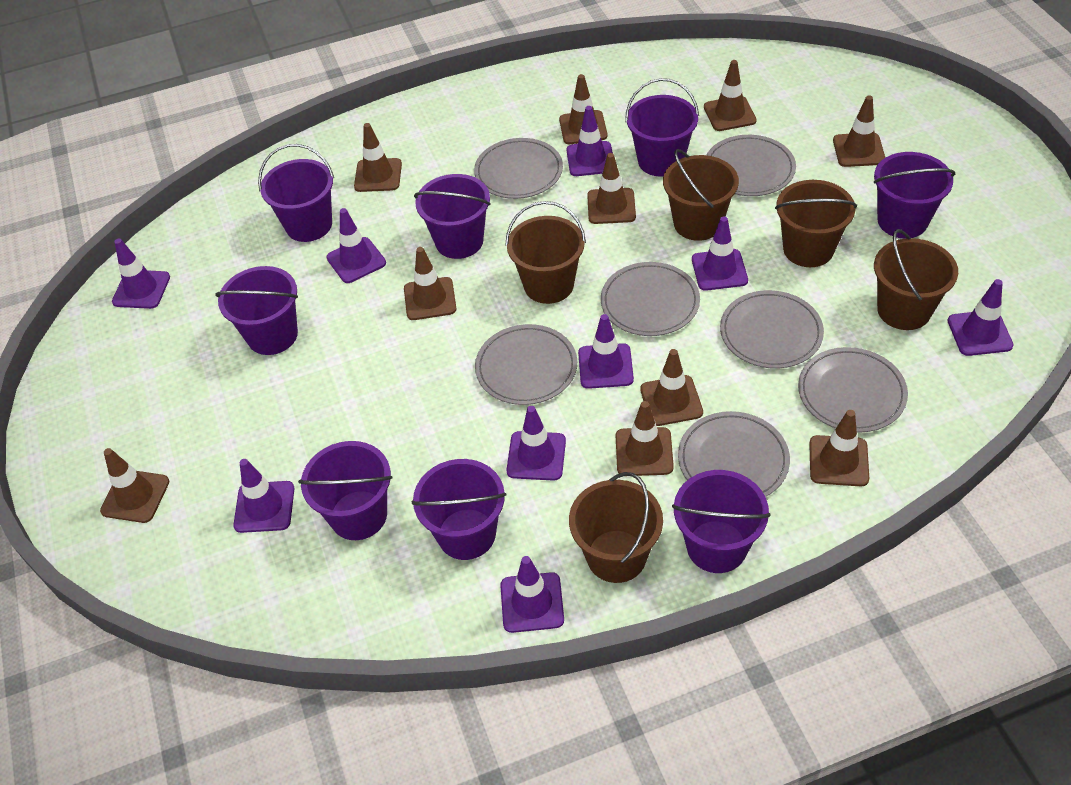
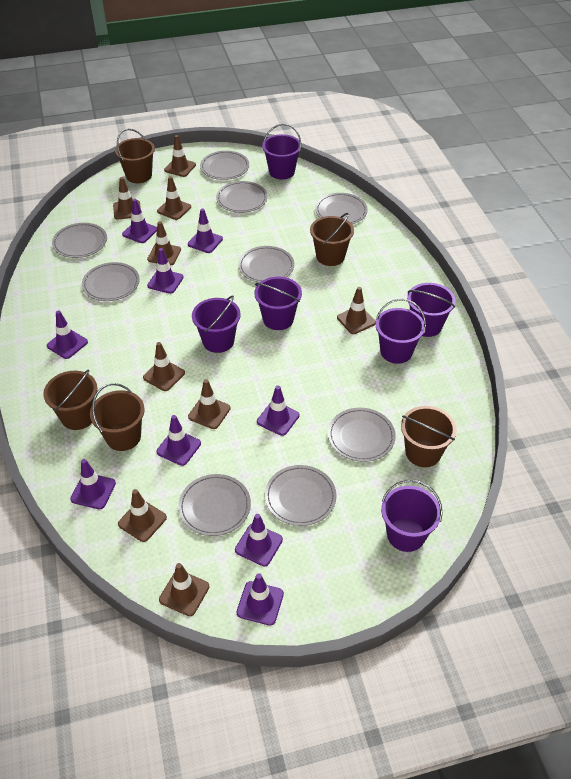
brown traffic cone: [100,448,169,523] [354,123,402,192] [404,247,456,320] [559,74,607,144] [587,153,636,224] [616,401,674,476] [640,349,703,426] [704,60,757,131] [809,410,869,486] [833,95,885,167] = 10 -> [113,177,141,219] [118,489,167,542] [143,342,185,391] [147,221,181,265] [157,176,191,220] [159,563,209,616] [164,135,196,177] [188,379,231,429] [337,287,376,334] = 9
grey plate: [474,138,563,199] [475,324,577,405] [601,262,700,336] [678,411,790,497] [707,135,796,196] [720,290,824,369] [798,347,908,432] = 7 -> [52,223,107,258] [82,262,140,301] [178,474,251,536] [200,151,249,180] [216,181,268,213] [238,246,294,283] [265,465,337,526] [315,193,368,224] [328,408,396,462] = 9
purple bucket: [215,266,298,355] [258,144,334,242] [298,441,392,540] [412,459,506,560] [414,174,491,259] [625,78,699,177] [672,470,771,573] [874,152,955,239] = 8 -> [192,296,241,353] [254,277,302,330] [262,124,302,180] [376,299,426,364] [381,479,443,552] [407,283,456,337] = 6

